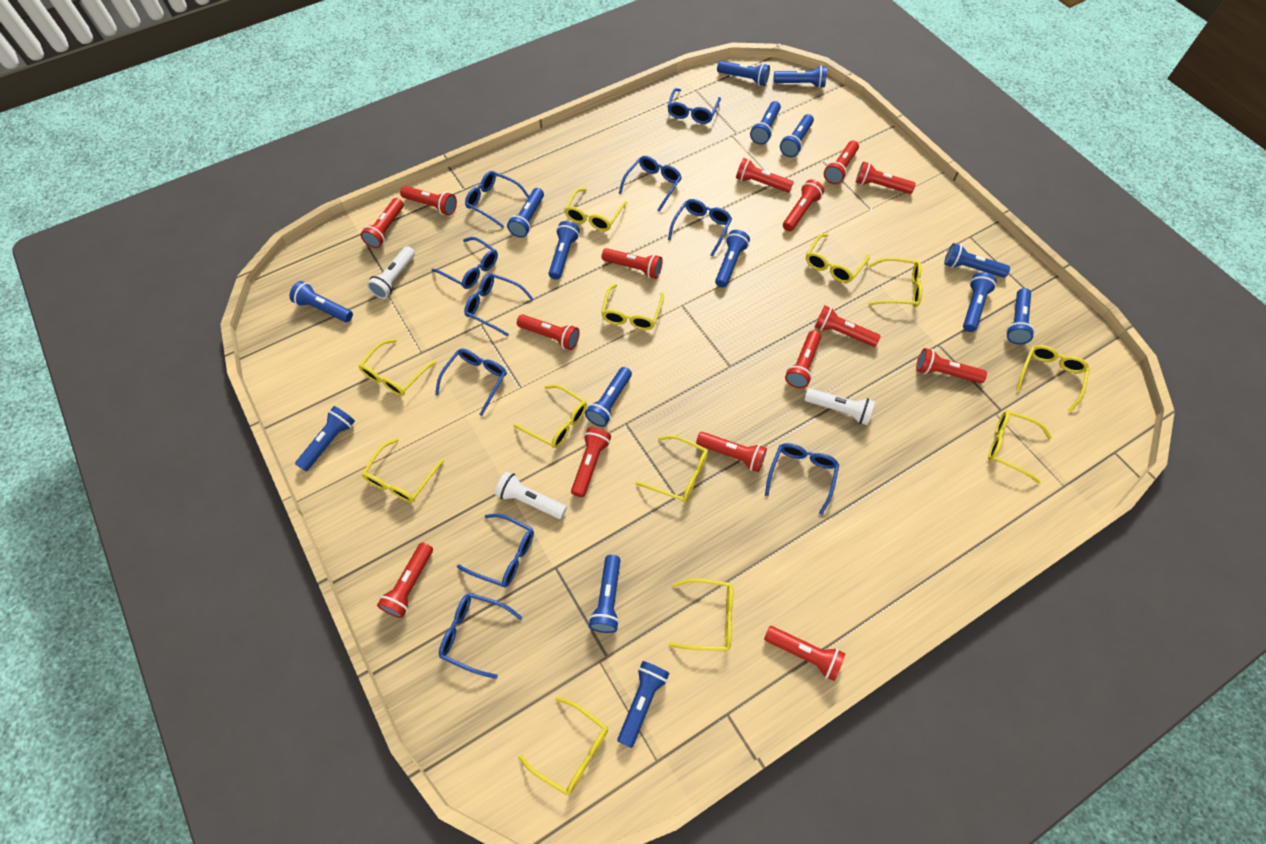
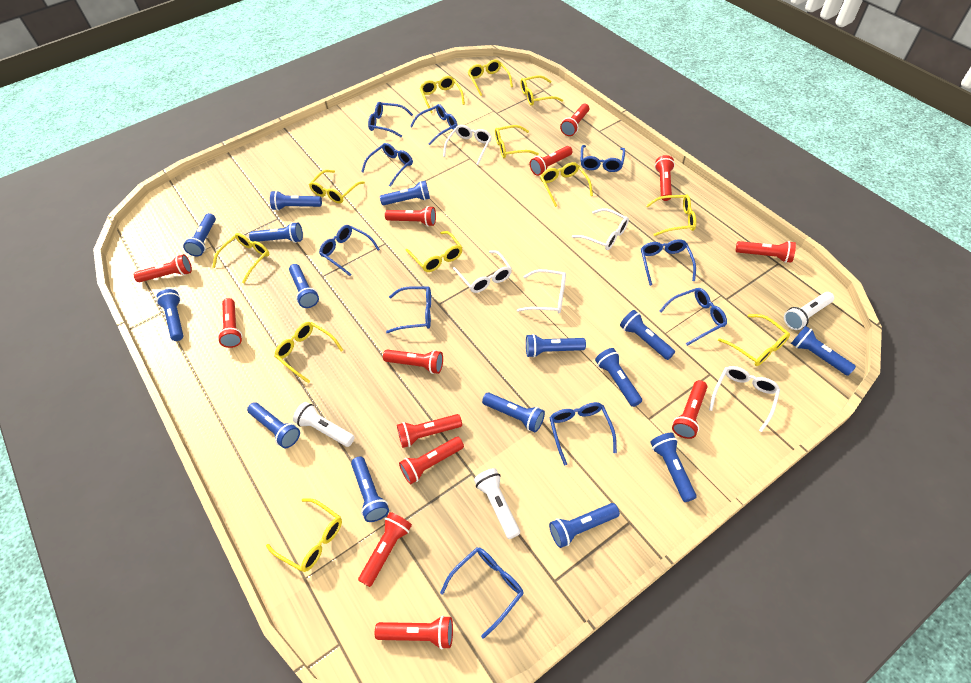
red flashlight: [360,198,404,248] [377,542,433,618] [400,186,457,216] [517,314,580,350] [571,427,611,497] [602,248,663,279] [696,432,767,472] [736,158,794,192] [764,626,845,681] [783,179,824,231] [785,330,821,388] [815,306,881,347] [824,140,859,184] [856,162,916,194] [916,348,987,383] = 15 -> [134,254,192,282] [218,298,242,348] [358,512,412,587] [375,615,453,649] [383,350,443,374] [385,206,436,227] [397,414,462,448] [399,437,464,484] [530,146,572,176] [560,104,589,136] [655,155,675,201] [672,380,707,439] [736,241,796,263] = 13
white glasses: none = 0 -> [443,125,492,165] [453,250,512,293] [517,269,566,313] [572,208,629,250] [709,366,780,432] = 5

